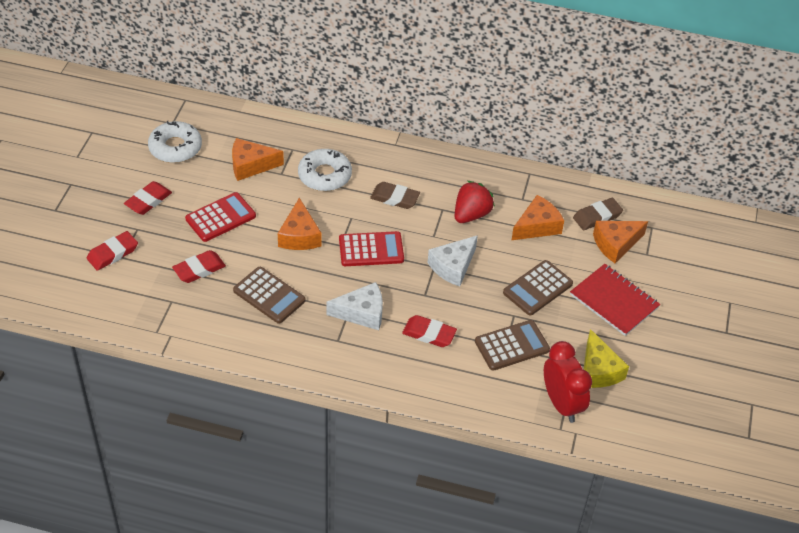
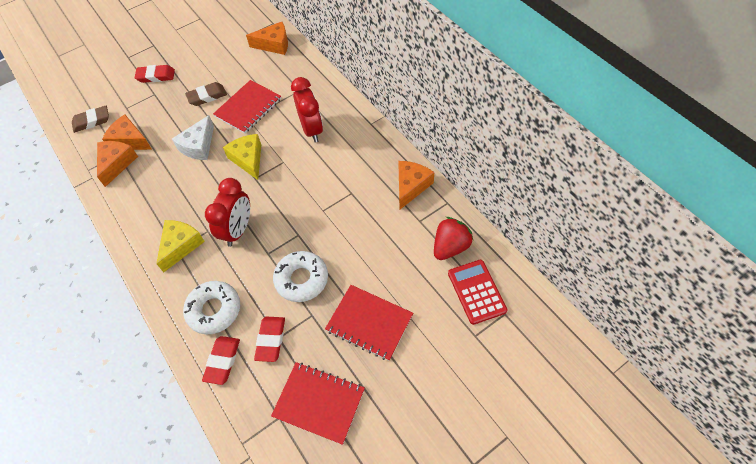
brown calculator: [233,267,305,324] [475,320,550,371] [503,260,573,316] = 3 -> none = 0
red calculator: [185,192,256,242] [339,231,404,266] = 2 -> [448,260,507,325] = 1
red clock: [544,341,592,423] = 1 -> [205,178,250,247] [291,77,323,143] = 2
red eraser: [87,231,138,271] [124,181,172,215] [172,250,226,283] [402,315,457,347] = 4 -> [135,65,175,83] [202,336,240,385] [254,316,285,362] = 3
red notebook: [570,264,660,336] = 1 -> [213,80,281,134] [271,362,365,445] [325,285,413,361] = 3
white cheese: [326,282,383,330] [428,235,478,287] = 2 -> [172,115,214,160] = 1
yellow cheese: [584,329,629,388] = 1 -> [156,220,205,272] [223,134,261,180] = 2

